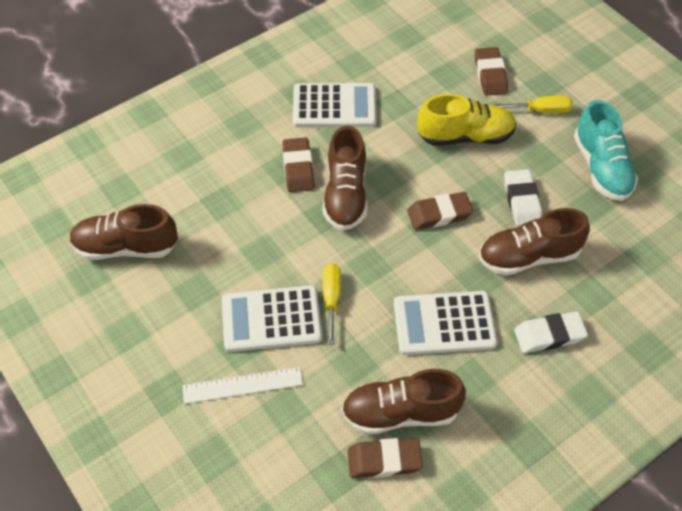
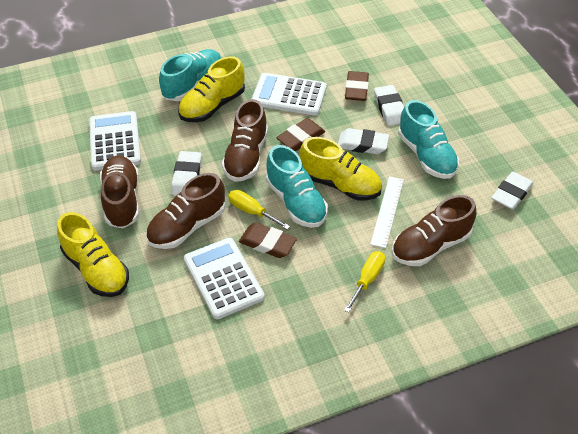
brown eraser: [282,137,314,192] [348,438,423,478] [407,192,473,230] [475,47,508,96] = 4 -> [239,223,297,258] [276,118,325,151] [345,71,369,101] = 3
turquoise shoe: [574,100,638,201] = 1 -> [159,49,221,101] [266,145,328,228] [398,100,459,179] = 3
white eraser: [504,169,542,226] [514,312,588,353] = 2 -> [171,151,202,195] [338,128,389,154] [374,85,404,126] [492,172,533,210] = 4
yellow shoe: [417,94,516,146] = 1 -> [57,212,129,297] [178,56,245,122] [299,137,382,200] = 3

